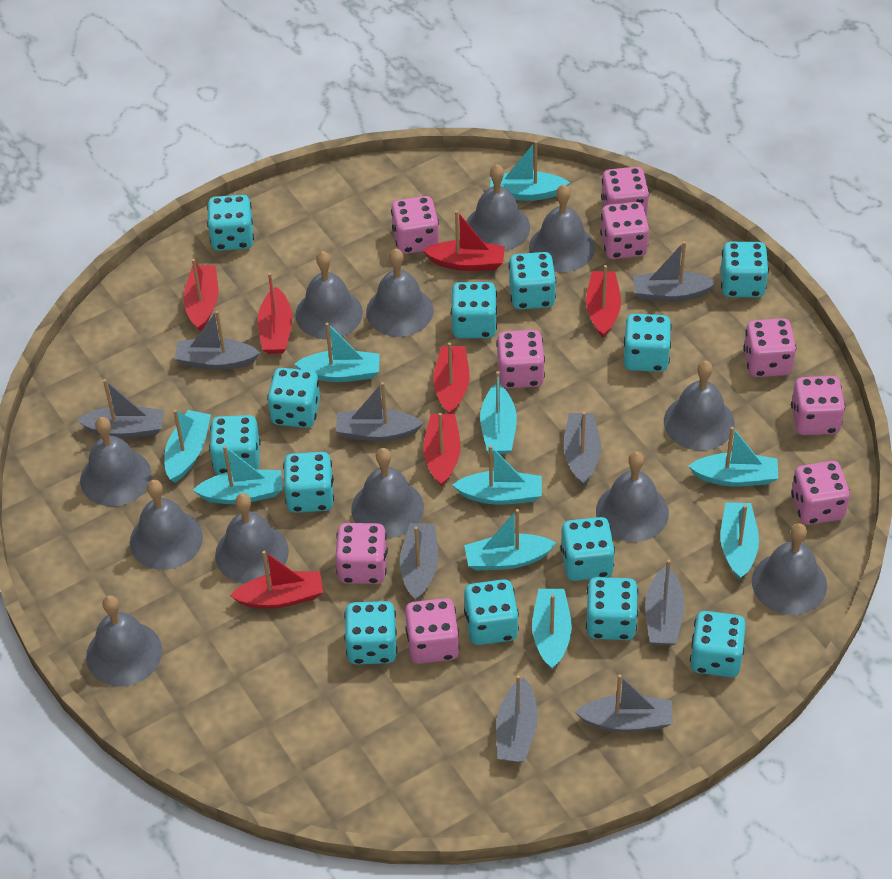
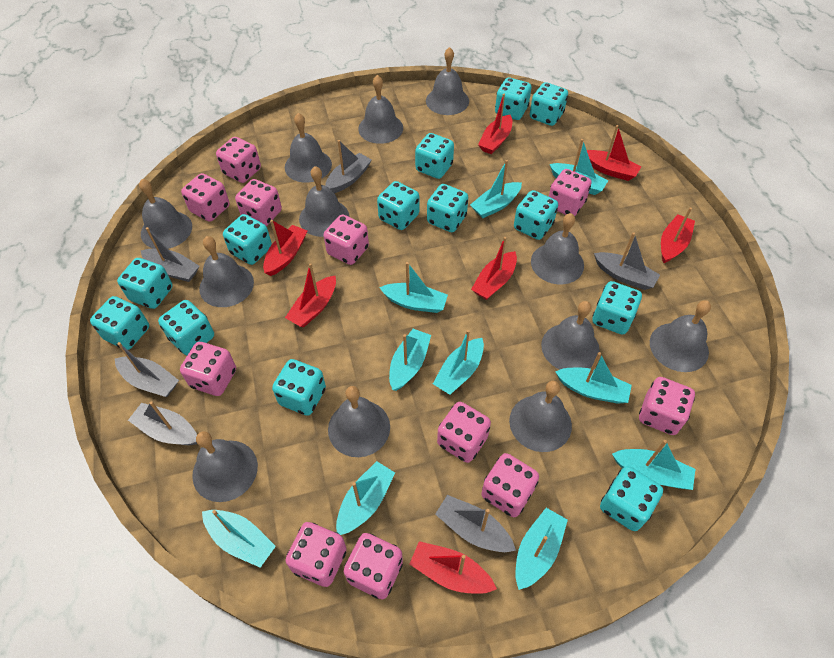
grey boat: [76,379,164,438] [175,311,260,370] [336,382,423,442] [400,523,438,601] [496,675,538,762] [564,412,601,486] [575,674,673,732] [633,241,717,302] [645,559,685,645] = 9 -> [115,342,179,397] [128,401,197,445] [141,227,199,282] [325,140,372,193] [435,495,516,552] [594,232,660,290] = 6
pink dice: [335,523,388,584] [391,196,439,254] [405,598,460,664] [496,330,545,388] [600,202,649,259] [601,167,649,217] [743,318,796,377] [791,376,845,435] [791,461,850,525] = 9 -> [180,342,236,396] [181,173,230,222] [216,137,261,183] [235,179,282,226] [285,522,347,587] [324,214,369,265] [344,533,403,599] [437,402,491,463] [481,453,539,517] [549,169,591,216] [639,377,695,435] = 11

